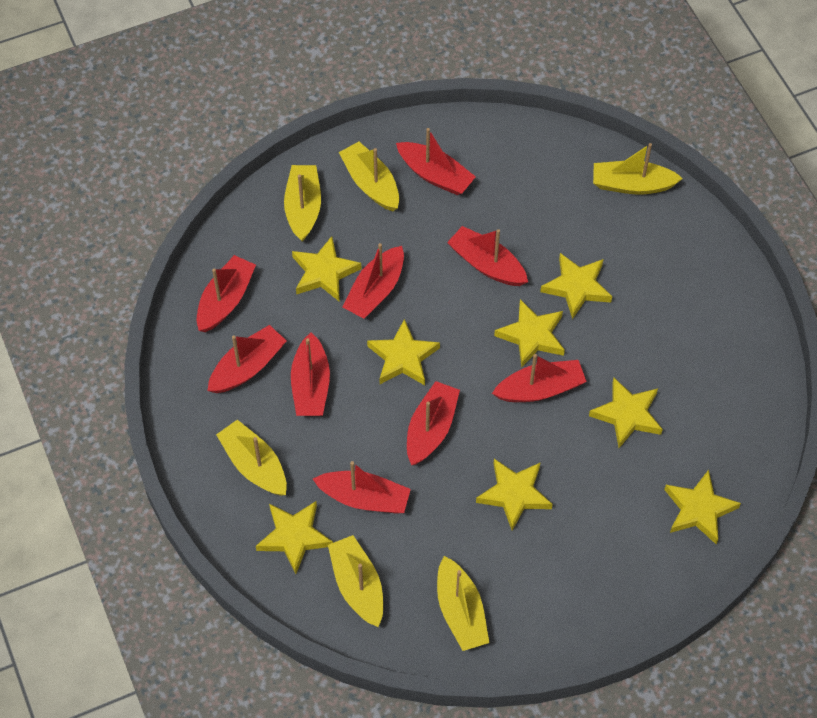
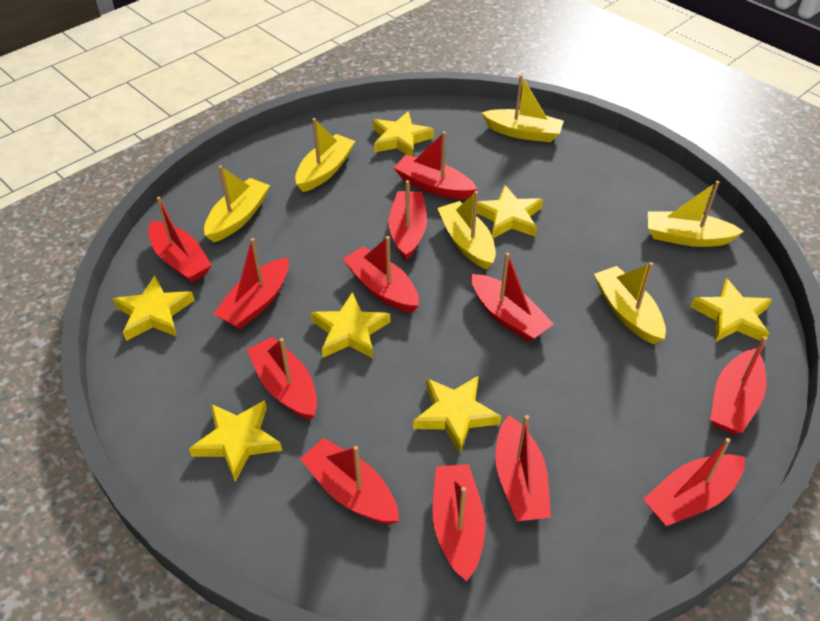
red boat: [197,255,256,332] [208,325,287,393] [291,332,330,416] [313,461,411,514] [343,243,404,319] [396,128,476,195] [407,381,460,465] [447,226,528,286] [492,354,587,402] = 9 -> [148,197,212,283] [213,238,289,329] [246,336,317,420] [300,438,399,524] [343,236,419,313] [388,180,427,261] [394,131,477,199] [432,464,485,581] [471,252,554,342] [495,415,551,521] [643,438,745,526] [710,336,767,434] = 12
yellow star: [256,501,333,574] [292,236,362,302] [367,319,440,385] [476,459,553,530] [494,299,565,368] [540,253,612,319] [589,378,663,448] [664,470,741,544] = 8 -> [113,275,195,341] [189,400,282,482] [311,292,390,358] [372,111,434,156] [413,375,501,453] [477,185,543,238] [690,278,772,343] = 7

